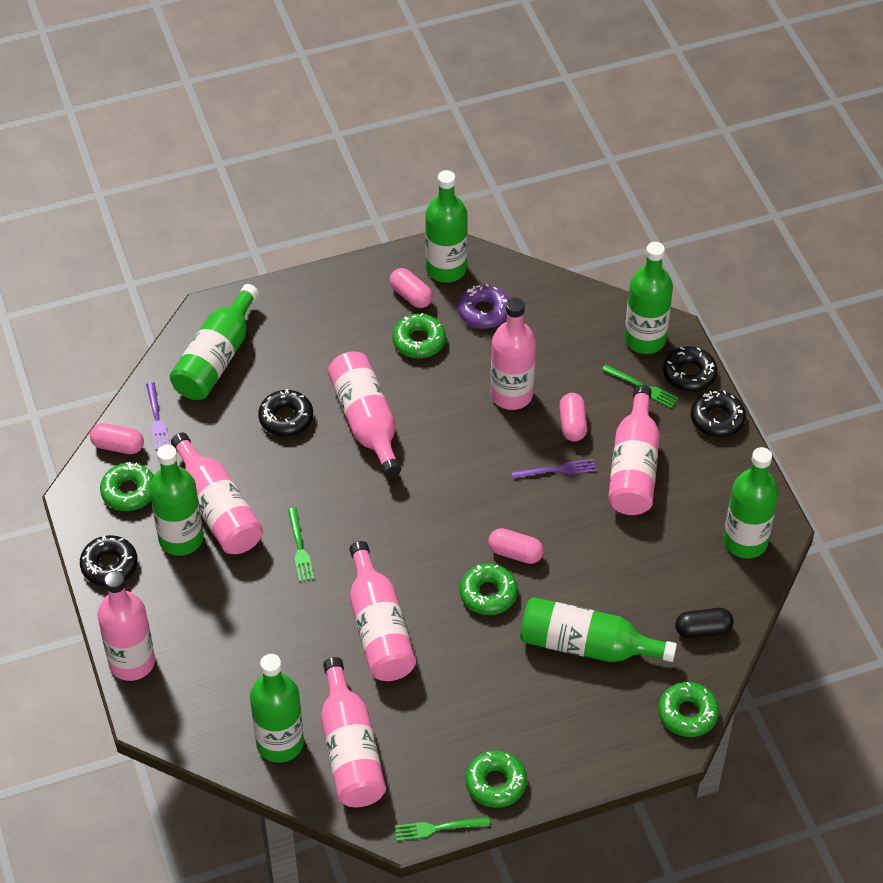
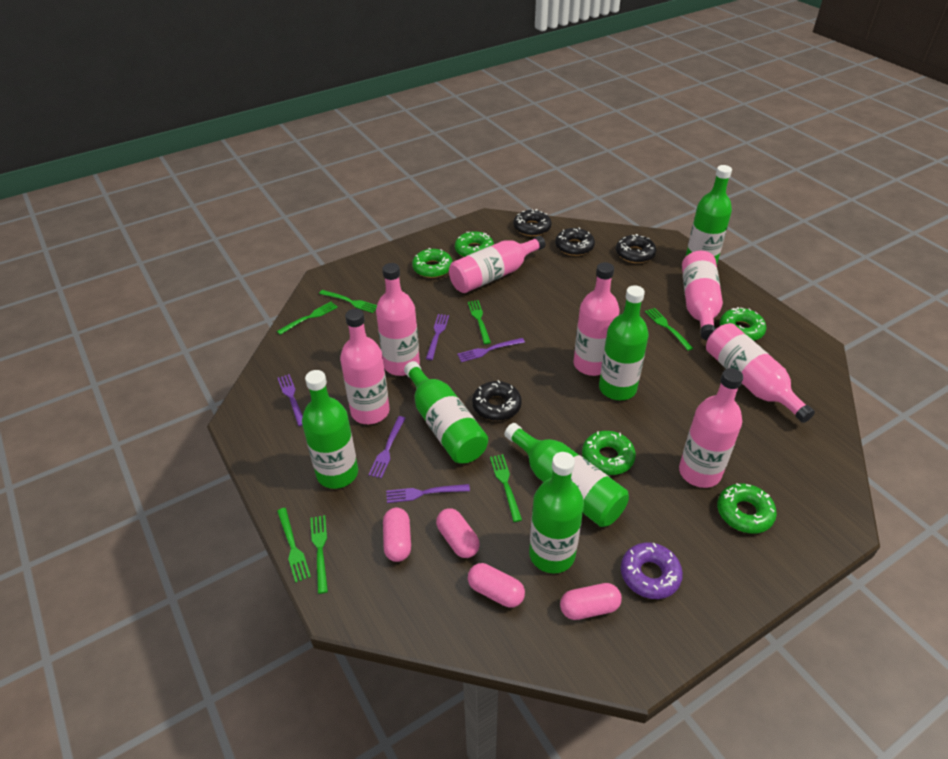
black capsule: [675,608,734,639] = 1 -> none = 0
green bottle: [150,444,203,556] [170,284,259,400] [250,654,304,763] [425,170,468,283] [520,597,677,662] [624,242,673,354] [723,447,779,558] = 7 -> [302,370,358,489] [404,361,488,464] [504,423,629,527] [529,452,584,574] [599,285,649,400] [685,165,732,264] = 6
green fork: [288,508,314,582] [395,817,490,841] [602,365,679,408] = 3 -> [277,302,338,335] [277,508,311,583] [310,515,328,594] [319,290,377,313] [468,300,491,344] [490,454,522,522] [645,308,693,351] = 7
purple fork: [146,382,169,450] [511,459,596,479] = 2 -> [278,374,303,426] [368,416,405,478] [386,484,470,503] [426,314,449,360] [457,338,525,362] = 5

